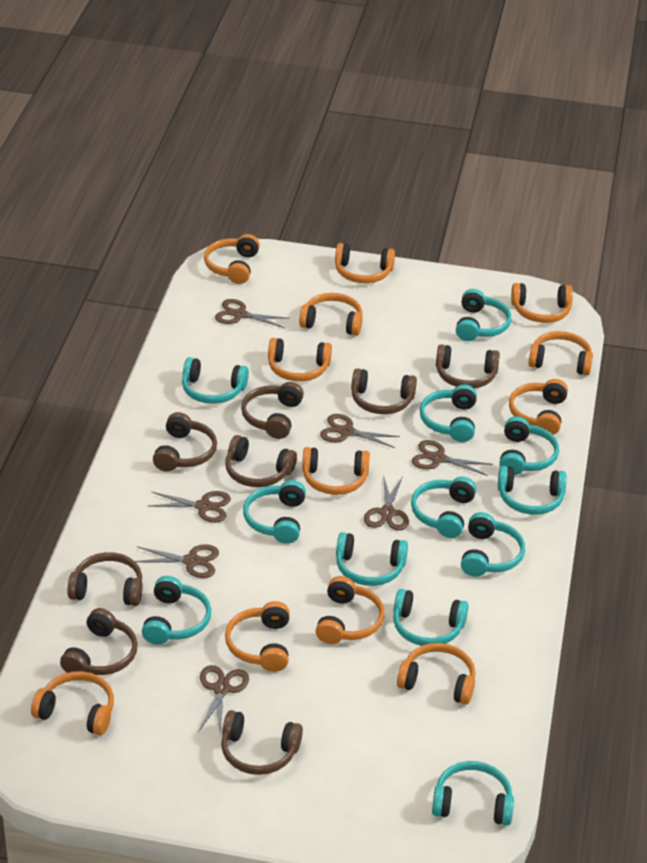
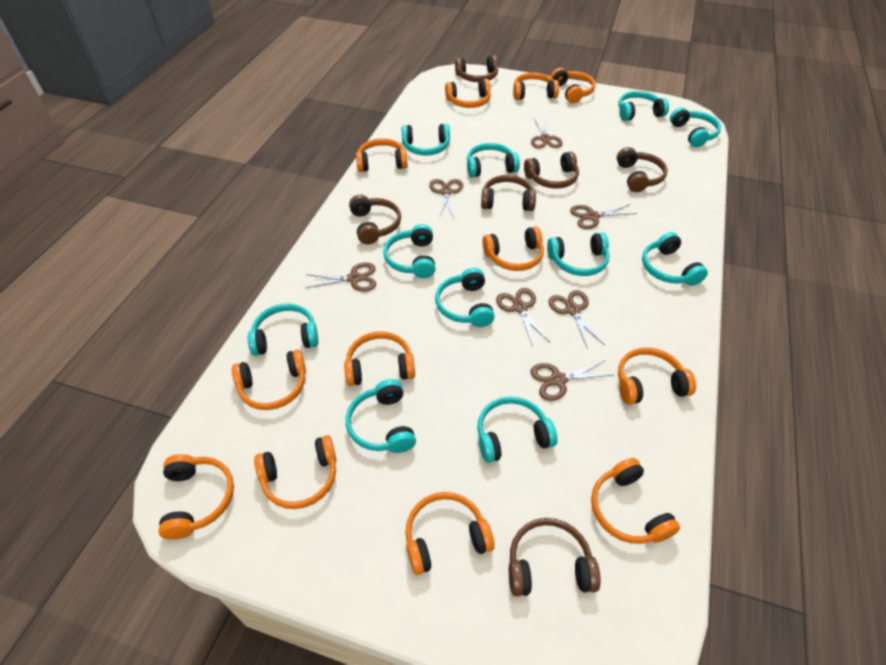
brown headphones: [60,608,137,675] [67,552,142,606] [153,412,217,472] [221,710,303,775] [225,435,297,487] [241,382,304,439] [351,368,417,414] [436,344,500,388] = 8 -> [349,195,401,245] [455,55,498,82] [481,175,536,211] [509,518,601,596] [524,152,579,189] [617,147,668,192] = 6
turquoise headphones: [142,576,211,645] [182,357,249,404] [243,480,306,544] [336,532,408,586] [393,589,468,646] [411,477,476,538] [420,384,477,442] [432,761,514,826] [456,289,511,341] [461,512,525,577] [498,466,567,515] [499,416,559,476] = 12 -> [248,304,318,356] [346,379,416,453] [383,224,435,278] [401,124,450,156] [435,268,495,327] [467,143,520,178] [477,396,557,463] [547,233,610,276] [618,91,669,121] [642,232,708,286] [670,107,721,147] = 11

